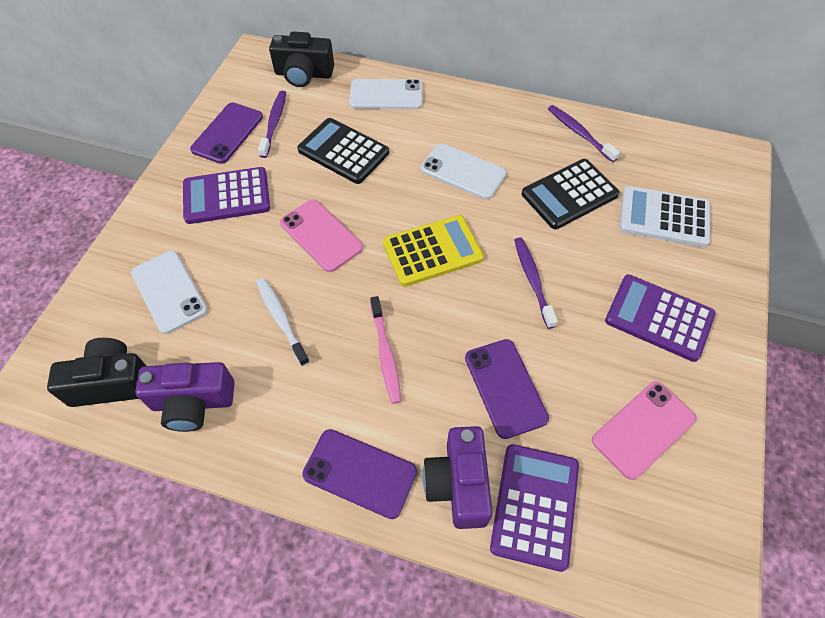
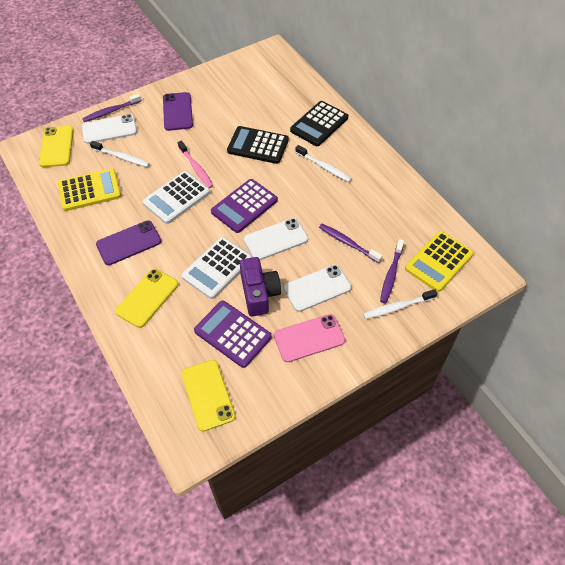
black camera: [47,338,147,407] [269,31,334,87] = 2 -> none = 0
pink phone: [280,199,363,272] [592,381,696,480] = 2 -> [274,314,345,362] = 1
purple calculator: [183,167,270,224] [490,444,579,572] [605,274,715,362] = 3 -> [194,301,272,368] [211,179,278,233] = 2
purple camera: [135,362,235,432] [423,426,493,529] = 2 -> [240,257,281,316] = 1
purple phone: [190,102,263,164] [302,429,417,519] [465,339,549,439] = 3 -> [96,220,161,265] [163,92,193,131] = 2
white calculator: [620,186,710,247] = 1 -> [142,171,210,224] [181,237,252,299] = 2
white toothbrush: [256,278,310,366] = 1 -> [90,141,150,167] [295,145,352,182] [363,289,437,319] = 3
yellow calculator: [383,215,484,287] = 1 -> [58,168,121,211] [405,231,474,292] = 2
yellow phone: none = 0 -> [39,126,74,167] [115,268,178,328] [182,360,236,432] = 3

